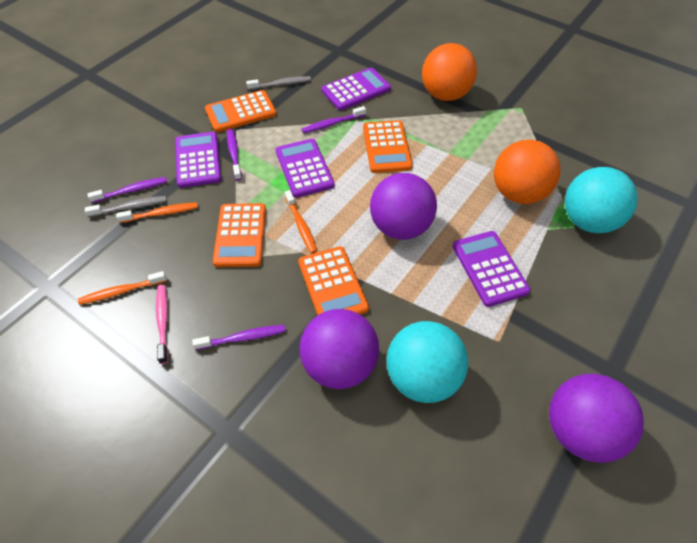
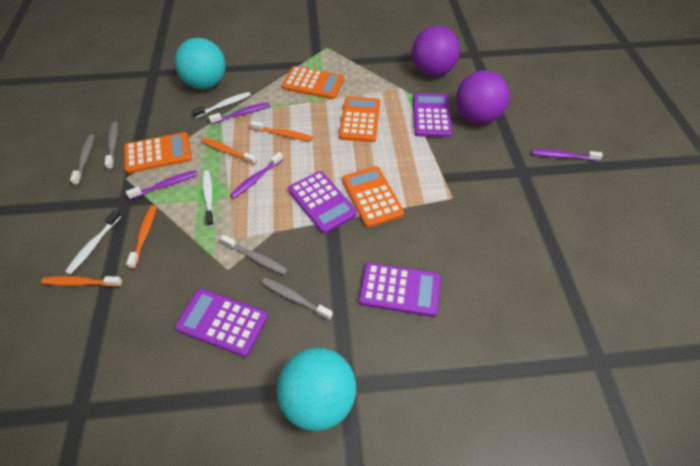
grey toothbrush: [85,196,167,217] [246,76,311,90] = 2 -> [70,134,94,185] [105,122,118,170] [221,235,288,275] [262,277,333,320] = 4
orange ball: [422,43,477,101] [494,139,560,204] = 2 -> none = 0
orange toothbrush: [78,271,167,305] [116,202,198,223] [285,190,317,254] = 3 -> [41,276,123,287] [126,205,157,269] [201,138,257,165] [250,121,313,141] = 4
pink toothbrush: [156,285,168,364] = 1 -> none = 0
purple ball: [300,309,379,389] [370,173,437,240] [549,374,644,463] = 3 -> [412,26,460,76] [456,70,510,124] = 2
white toothbrush: none = 0 -> [65,210,121,275] [192,92,251,118] [202,170,214,226] = 3

